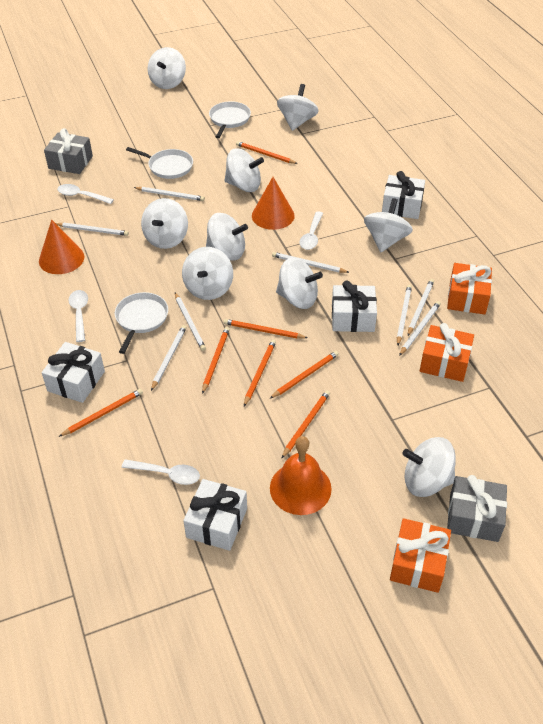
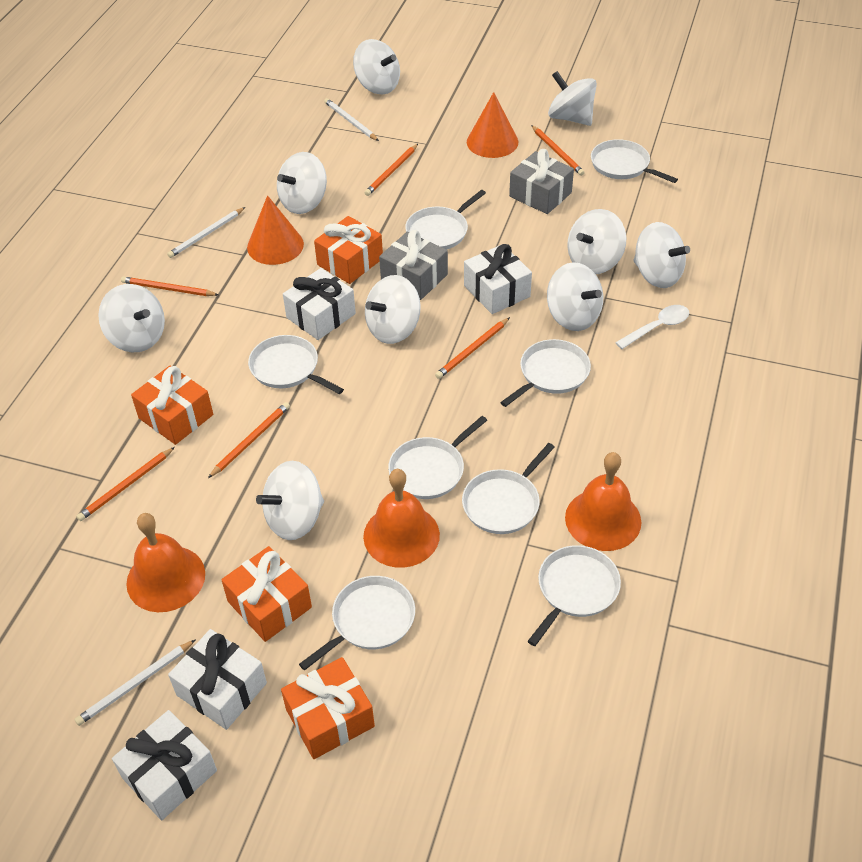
orange bell: [270,436,332,515] = 1 -> [126,513,205,612] [363,469,440,568] [565,452,641,551] = 3
orange gift: [390,518,451,593] [420,323,474,382] [447,263,492,314] = 3 -> [131,366,213,445] [221,546,312,642] [281,657,375,759] [314,216,383,284] = 4
orange pencil: [59,389,143,437] [202,327,230,394] [223,319,308,338] [236,141,298,164] [244,339,276,406] [270,351,339,398] [281,390,330,459] = 7 -> [76,447,175,521] [121,276,219,296] [208,402,290,478] [364,144,418,196] [435,317,510,379] [531,125,585,176] = 6
white pan: [115,292,168,354] [126,147,193,179] [209,101,251,138] = 3 -> [248,335,344,394] [299,576,415,671] [388,416,487,499] [405,190,486,249] [462,443,555,534] [500,339,591,407] [528,545,621,646] [591,139,678,183] = 8
white pencil: [56,223,129,236] [134,187,205,201] [151,325,187,391] [175,293,206,351] [272,252,350,273] [397,285,412,345] [399,301,441,356] [408,279,434,336] = 8 -> [74,640,195,726] [167,207,245,258] [324,98,379,141] = 3
white spoon: [57,184,114,204] [68,290,88,342] [122,459,200,485] [299,211,323,250] = 4 -> [615,305,690,349] = 1

